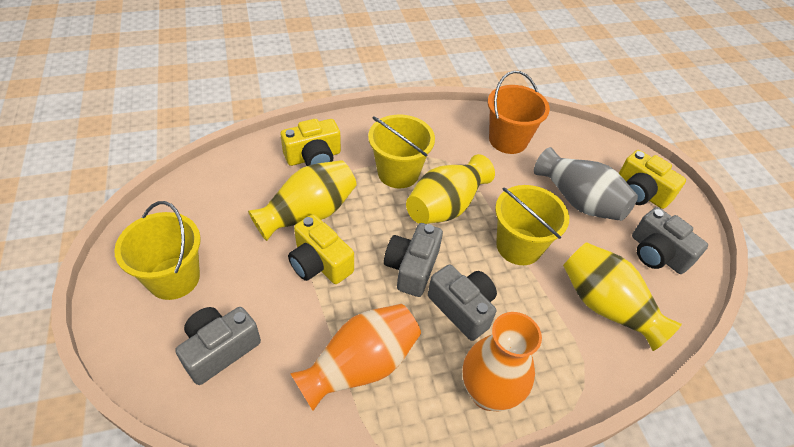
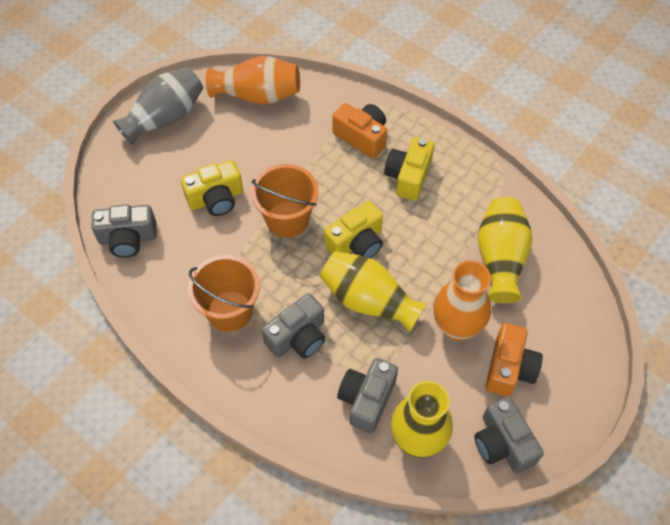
orange bucket: [488,71,550,154] = 1 -> [188,255,260,332] [251,164,319,238] = 2
orange camera: none = 0 -> [332,103,387,158] [486,323,543,396] = 2
yellow bucket: [114,201,201,300] [368,115,435,188] [495,185,569,265] = 3 -> none = 0

